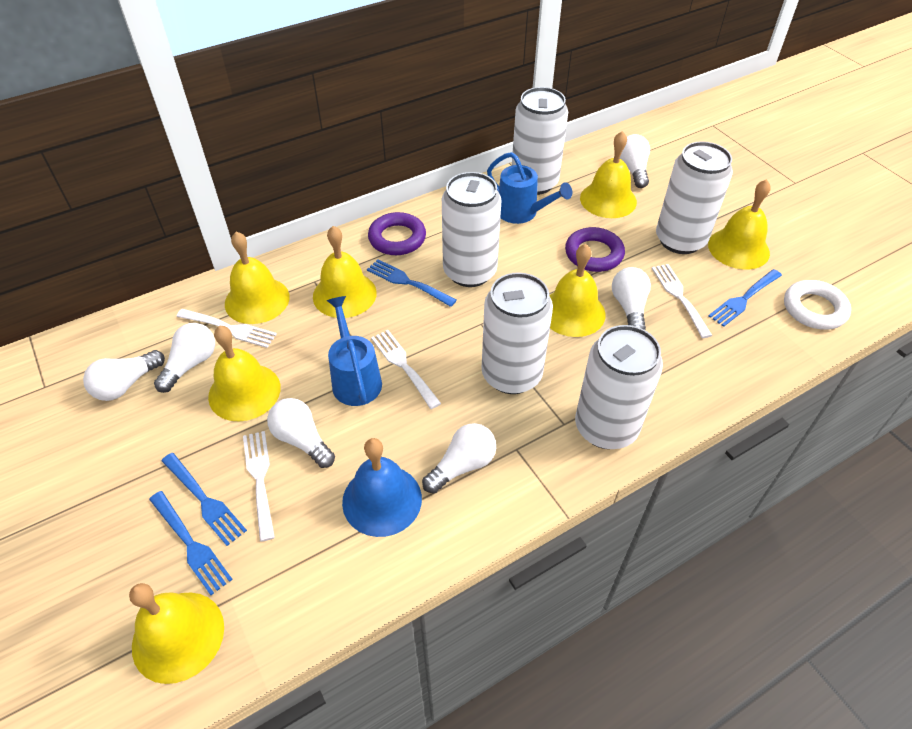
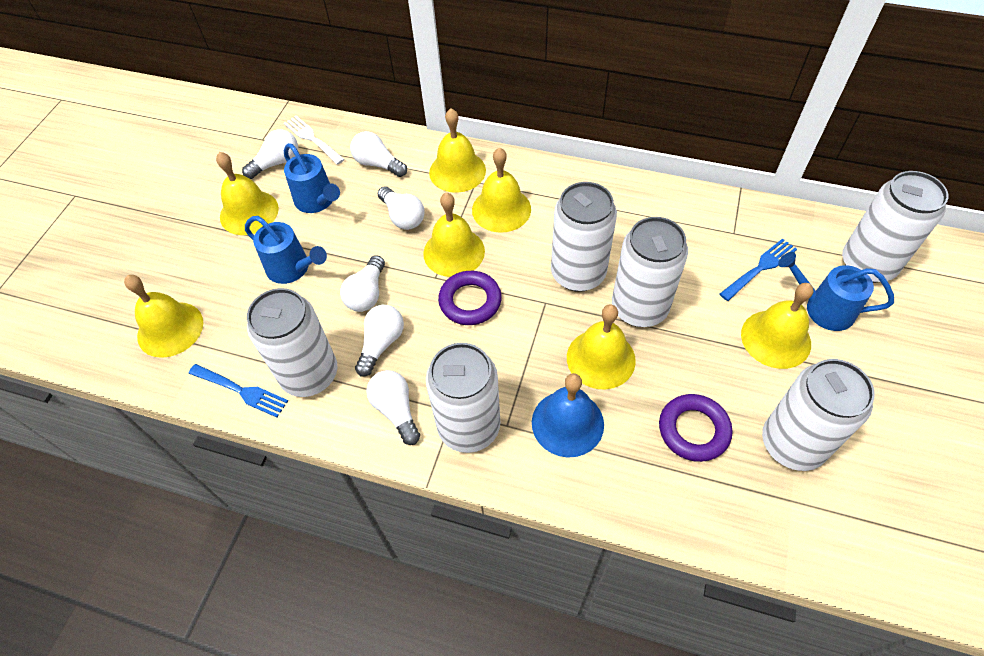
blue fork: [149,491,233,595] [162,453,247,546] [367,259,457,307] [709,269,782,327] = 4 -> [188,364,288,418] [720,238,797,301] = 2
blue watering can: [327,296,382,406] [487,152,572,224] = 2 -> [245,216,327,284] [284,143,340,213] [778,252,894,331] = 3
white can: [442,172,501,287] [482,272,553,394] [512,87,568,195] [575,325,663,449] [656,141,733,254] = 5 -> [247,288,337,397] [426,343,500,453] [551,182,617,292] [612,217,688,327] [762,359,875,471] [842,171,948,283] = 6
white fork: [176,309,277,348] [243,431,275,542] [371,330,441,409] [652,264,712,338] = 4 -> [284,116,345,165] = 1
white ring: [784,280,851,330] = 1 -> none = 0

